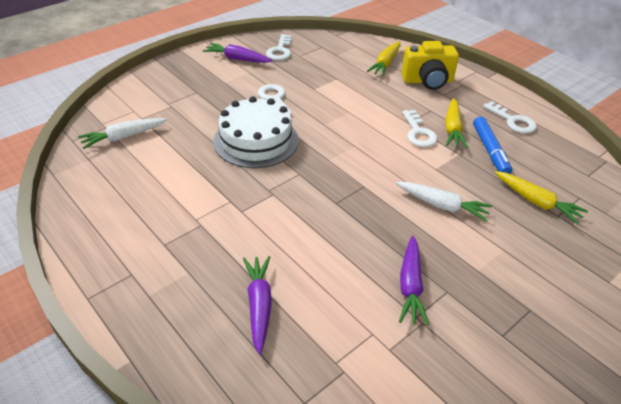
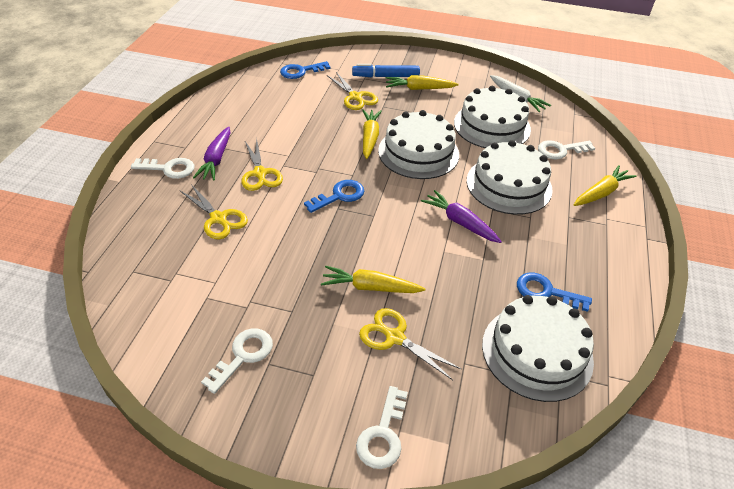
blue key: none = 0 -> [280,61,331,79] [304,180,364,213] [517,273,592,312] = 3
purple carrot: [203,43,272,63] [243,256,272,354] [399,236,429,326] = 3 -> [193,126,230,181] [421,190,502,243] = 2
white cake: [214,96,299,168] = 1 -> [378,110,459,179] [454,86,531,148] [467,140,553,215] [482,295,594,402] = 4
white carrot: [78,118,167,149] [396,182,492,222] = 2 -> [490,75,551,112] = 1
yellow camera: [401,41,459,90] = 1 -> none = 0
yellow carrot: [366,41,401,76] [445,98,468,148] [494,171,588,224] = 3 -> [321,266,425,293] [362,109,382,159] [386,75,459,90] [574,165,637,206] = 4
yellow scissors: none = 0 -> [179,184,248,239] [241,138,283,191] [327,72,378,110] [359,308,461,380] = 4

